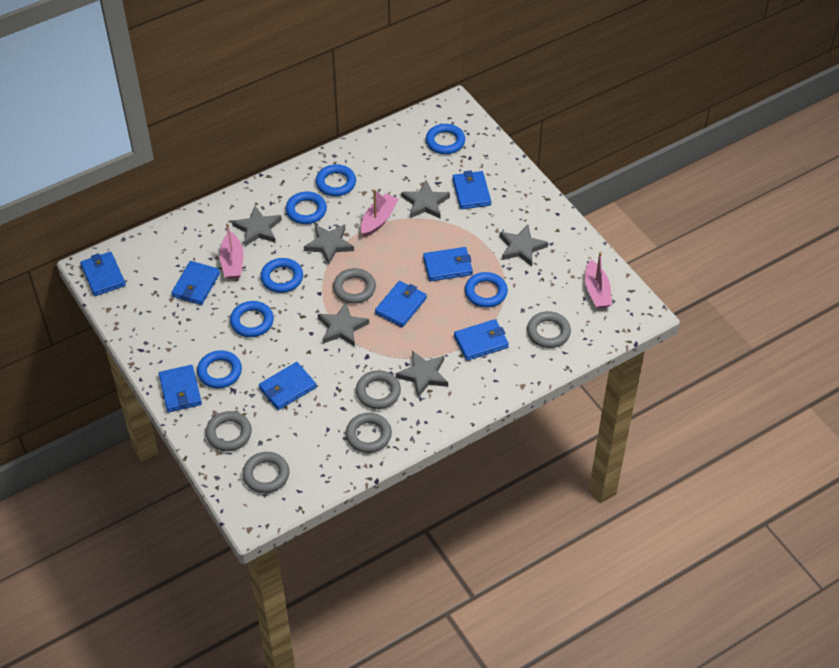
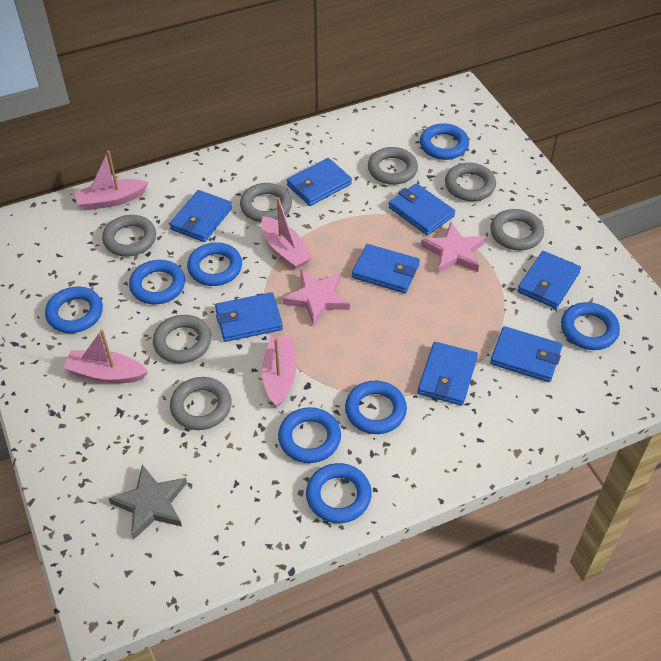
blue ring: [197,350,242,388] [230,301,274,337] [260,258,303,293] [286,192,327,224] [316,164,356,196] [426,124,465,154] [465,272,508,308] = 7 -> [45,287,103,333] [129,260,185,304] [187,242,242,286] [278,407,341,463] [306,463,372,523] [345,381,407,434] [420,123,469,160] [561,302,620,350] = 8
grey ring: [205,411,252,451] [242,452,290,493] [333,268,376,304] [346,413,392,453] [356,370,401,409] [527,311,571,348] = 6 -> [102,215,156,256] [153,315,211,363] [170,377,231,430] [240,183,292,222] [368,147,418,185] [445,163,496,201] [490,209,544,250] = 7
grey star: [232,206,282,246] [304,224,354,265] [318,303,369,347] [396,351,448,397] [401,180,450,219] [499,225,548,266] = 6 -> [108,465,187,540] = 1
pink boat: [219,223,244,279] [361,189,399,237] [585,252,612,309] = 3 -> [63,329,148,383] [75,150,149,210] [261,197,313,269] [262,336,296,407] = 4
pink star: none = 0 -> [283,270,350,326] [421,222,486,273] = 2

